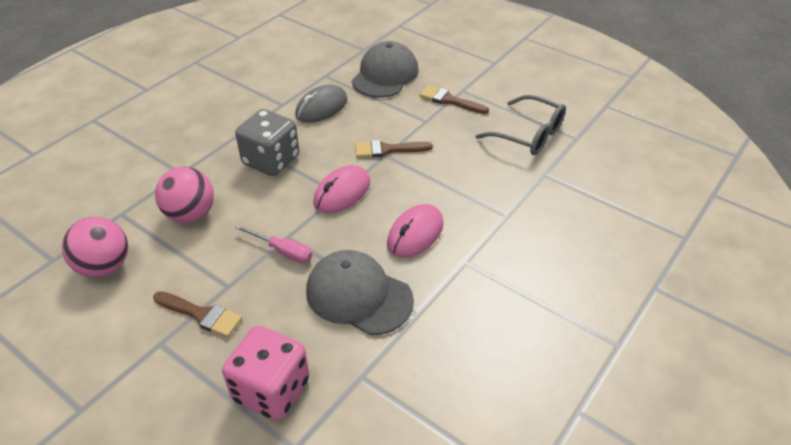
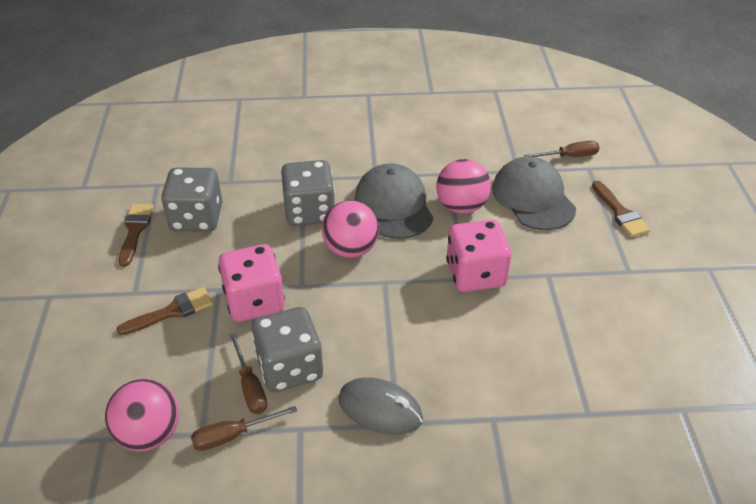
brown screwdriver: none = 0 -> [191,406,298,451] [230,333,267,414] [524,141,600,157] = 3
grey dice: [235,109,299,176] = 1 -> [161,168,223,232] [251,307,323,392] [281,160,335,226] = 3
grey glasses: [476,95,566,155] = 1 -> none = 0
pink ball: [62,217,128,278] [155,166,214,223] = 2 -> [105,379,179,452] [322,200,379,258] [436,159,491,214] = 3
pink dice: [222,326,310,421] = 1 -> [218,244,285,322] [446,220,511,292] = 2
pink mouse: [313,165,370,213] [387,204,444,258] = 2 -> none = 0
pink screwdriver: [235,224,312,263] = 1 -> none = 0

